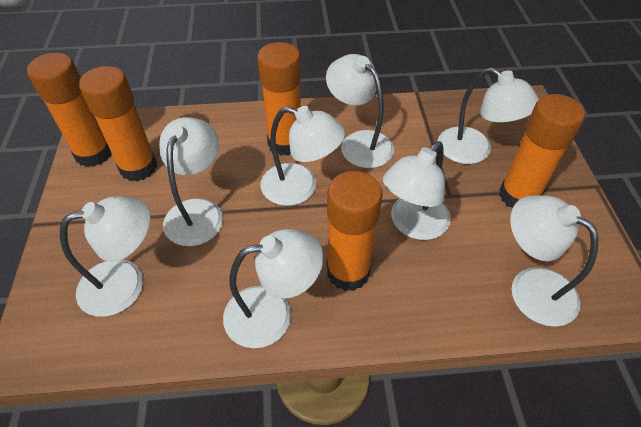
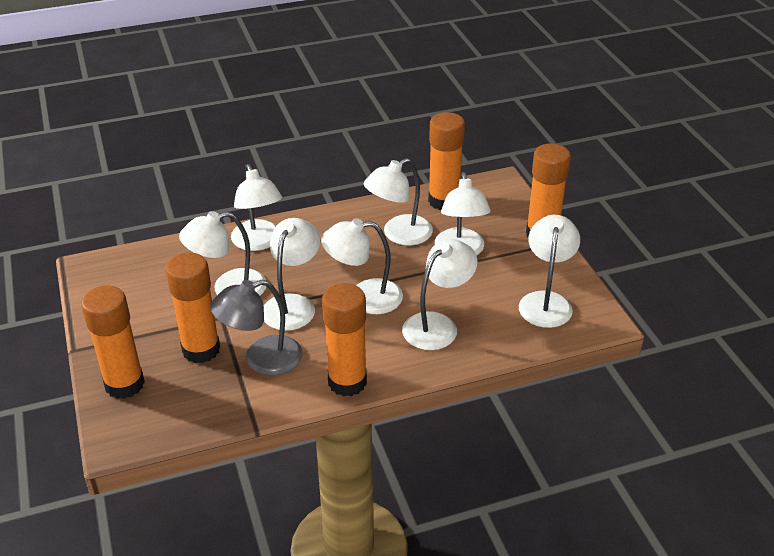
grey lamp: none = 0 -> [210,280,303,375] = 1

